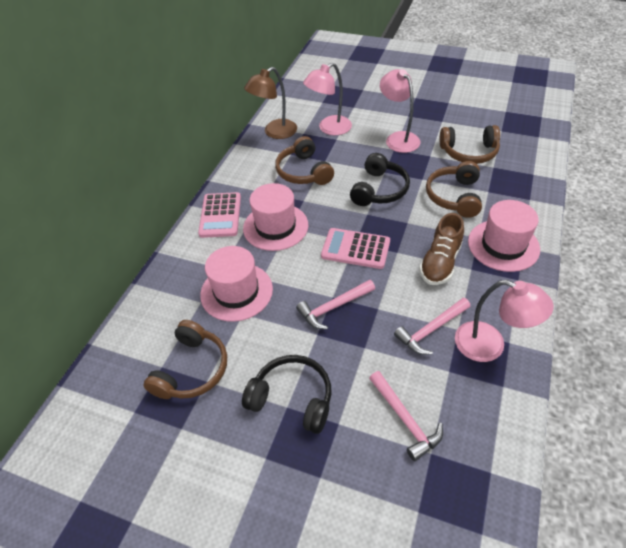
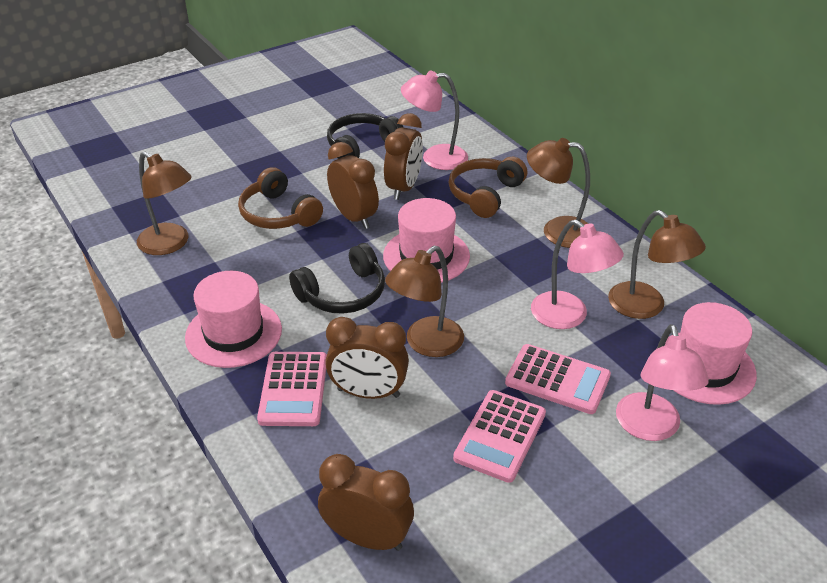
brown clock: none = 0 -> [318,454,414,551] [325,317,409,399] [327,142,379,229] [384,113,423,200] = 4
brown headphones: [143,320,227,399] [275,136,334,185] [426,161,482,218] [439,125,500,164] = 4 -> [238,167,323,229] [449,157,527,218] = 2
brown lamp: [244,67,297,139] = 1 -> [137,151,192,255] [385,246,464,357] [527,138,590,248] [608,210,706,319] = 4
brown shoe: [419,213,464,285] = 1 -> none = 0
pink calculator: [198,192,241,238] [321,228,390,269] = 2 -> [257,352,327,426] [453,390,546,483] [505,344,611,414] = 3
pink hammer: [296,280,375,329] [369,371,443,461] [394,298,470,355] = 3 -> none = 0

